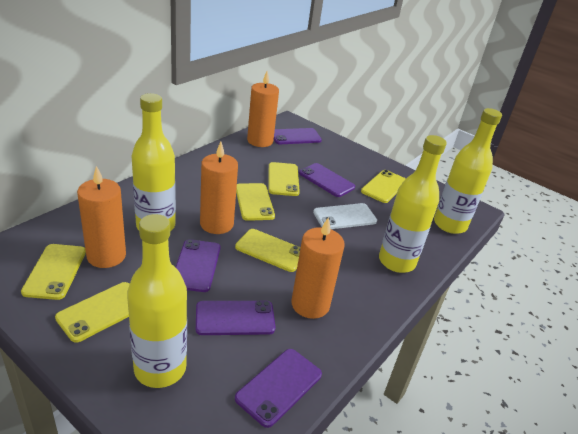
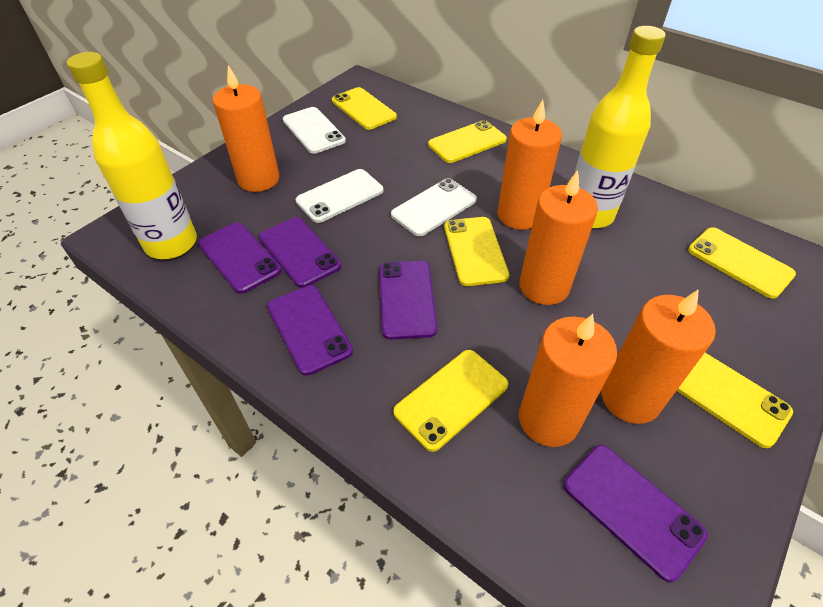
orange candle: [77,166,126,268] [200,142,238,234] [247,71,279,147] [291,217,345,319] = 4 -> [213,65,279,192] [497,100,562,230] [519,314,617,447] [520,170,598,305] [601,289,716,424] = 5
white phone: [313,203,377,229] = 1 -> [283,107,346,154] [296,169,384,223] [391,178,477,236] = 3
yellow bottle: [127,214,187,388] [131,93,176,231] [379,135,447,273] [434,108,502,234] = 4 -> [67,52,197,259] [574,26,666,228] = 2

